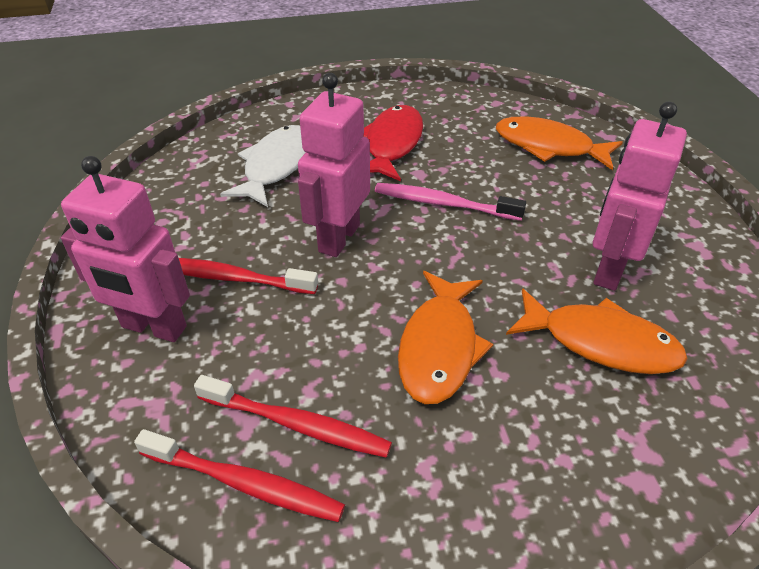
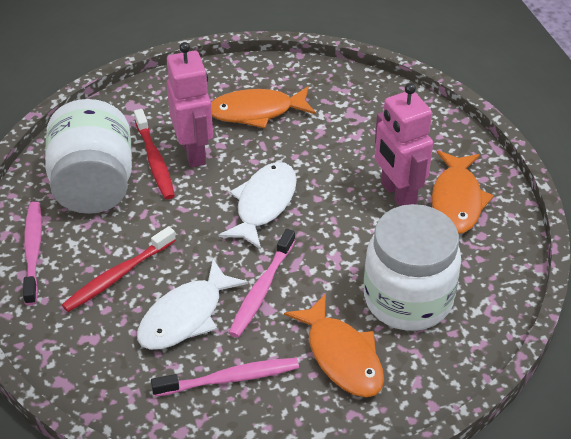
pink robot: [61,156,190,342] [298,73,370,257] [593,102,687,291] = 3 -> [167,42,213,167] [375,83,433,206] = 2
pink toothbrush: [375,183,526,221] = 1 -> [23,202,42,305] [151,358,299,397] [229,229,296,338] = 3
red fish: [363,105,423,181] = 1 -> none = 0
red toothbrush: [134,429,345,522] [179,258,318,294] [194,375,392,458] = 3 -> [62,226,176,312] [134,109,175,200] = 2
white fish: [220,125,306,207] = 1 -> [137,259,248,350] [219,162,297,250] = 2
white jar: none = 0 -> [45,99,132,214] [364,204,461,331] = 2

